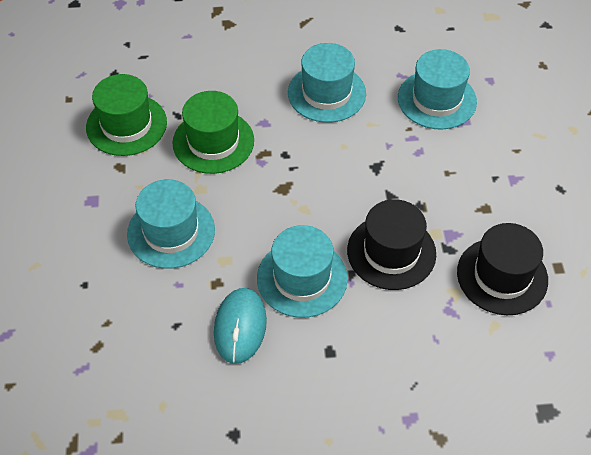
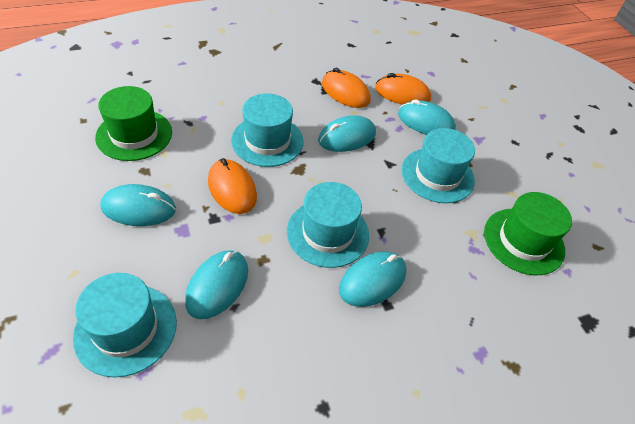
black hat: [347,199,436,290] [457,223,548,315] = 2 -> none = 0
orange mouse: none = 0 -> [208,158,257,214] [322,68,371,108] [375,73,431,105] = 3
turquoise mouse: [214,288,267,364] = 1 -> [100,184,176,226] [185,250,248,319] [318,115,376,152] [339,251,407,307] [398,99,456,135] = 5

